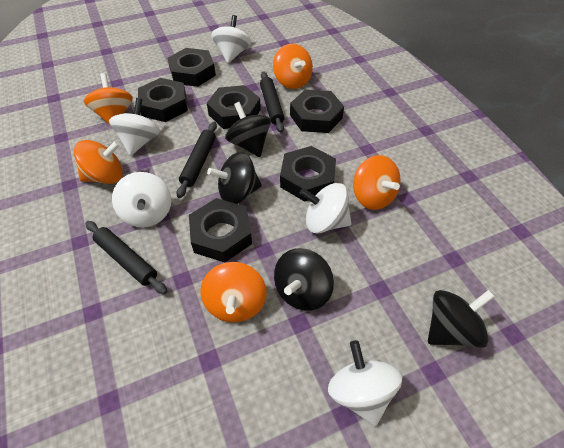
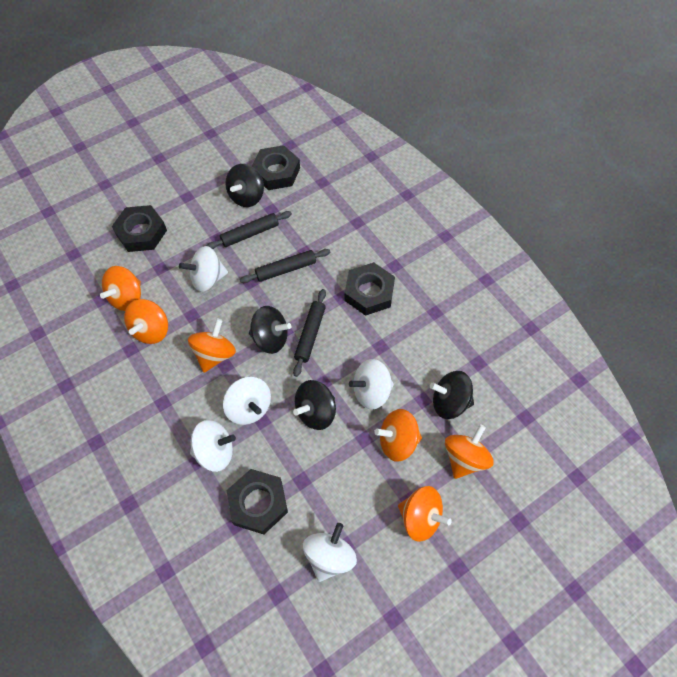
black nut: [138,78,188,122] [167,48,216,87] [189,198,252,262] [207,85,261,129] [280,146,336,202] [290,89,344,133] = 6 -> [112,205,167,252] [227,469,288,534] [252,145,300,190] [345,262,395,316] = 4
orange spinning top: [74,140,123,184] [84,73,133,125] [200,262,267,323] [273,44,313,89] [353,155,401,210] = 5 -> [100,266,141,311] [124,299,168,344] [188,319,236,373] [374,409,422,462] [398,486,451,542] [445,424,494,479] = 6

